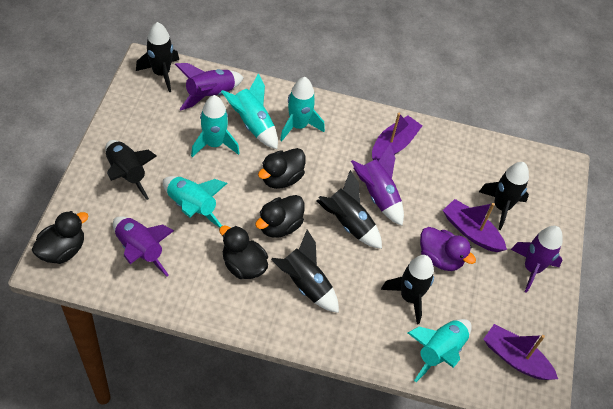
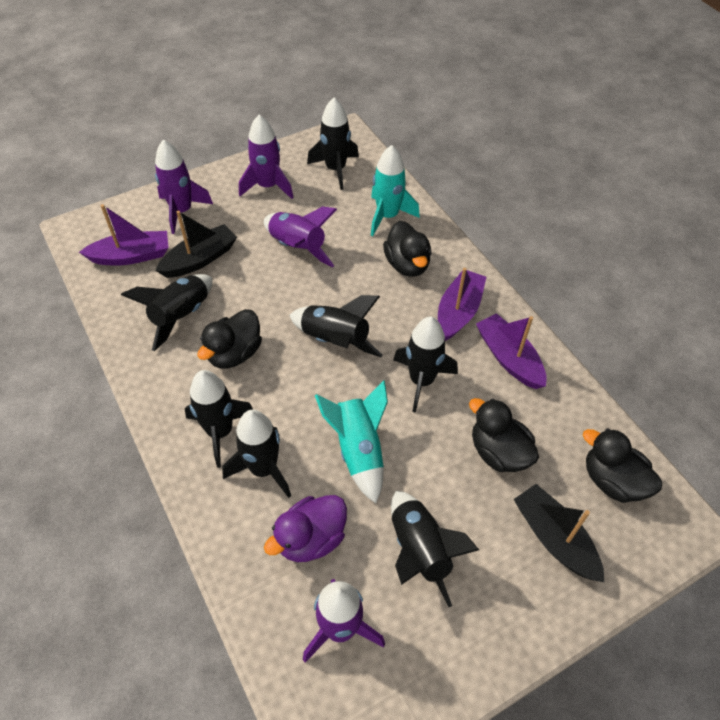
black boat: none = 0 -> [155,211,237,278] [514,484,604,582] = 2
black rocket: [105,140,157,200] [136,22,179,92] [271,230,339,313] [316,170,382,249] [381,255,434,325] [479,162,529,230] = 6 -> [121,274,213,351] [185,370,253,468] [222,410,291,498] [289,295,383,357] [307,98,359,190] [391,491,479,607] [393,316,458,413] = 7
turquoise rocket: [163,176,227,228] [191,95,240,157] [221,73,278,149] [280,77,325,141] [408,319,472,382] = 5 -> [315,381,388,503] [371,145,420,236] = 2

